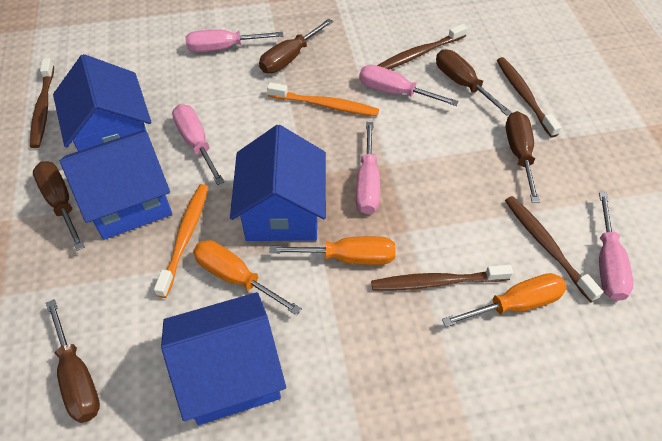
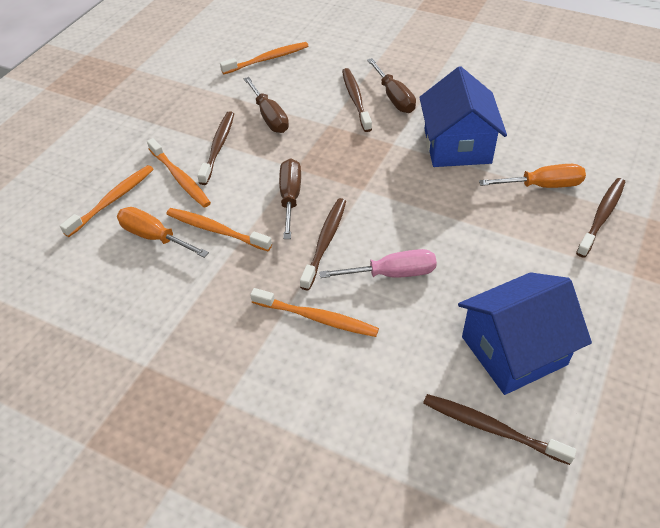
blue house: [53,54,151,151] [60,130,172,240] [161,292,286,425] [230,125,326,241] = 4 -> [419,66,507,167] [458,272,592,395] = 2
brown screwdriver: [33,161,85,251] [46,299,100,423] [259,19,333,73] [436,49,512,116] [506,111,540,203] = 5 -> [244,77,289,133] [279,158,301,239] [367,58,416,113] = 3
orange screwdriver: [193,240,302,315] [270,236,395,265] [442,273,567,327] = 3 -> [117,207,209,258] [479,164,586,188] = 2
orange toothbrush: [154,184,208,298] [267,82,379,116] = 2 -> [60,165,154,237] [147,138,211,207] [167,208,272,251] [220,42,308,74] [250,288,379,337] = 5
pink screwdriver: [172,104,224,185] [185,30,283,52] [356,122,380,214] [359,65,459,106] [599,192,633,301] = 5 -> [319,249,437,278] = 1

